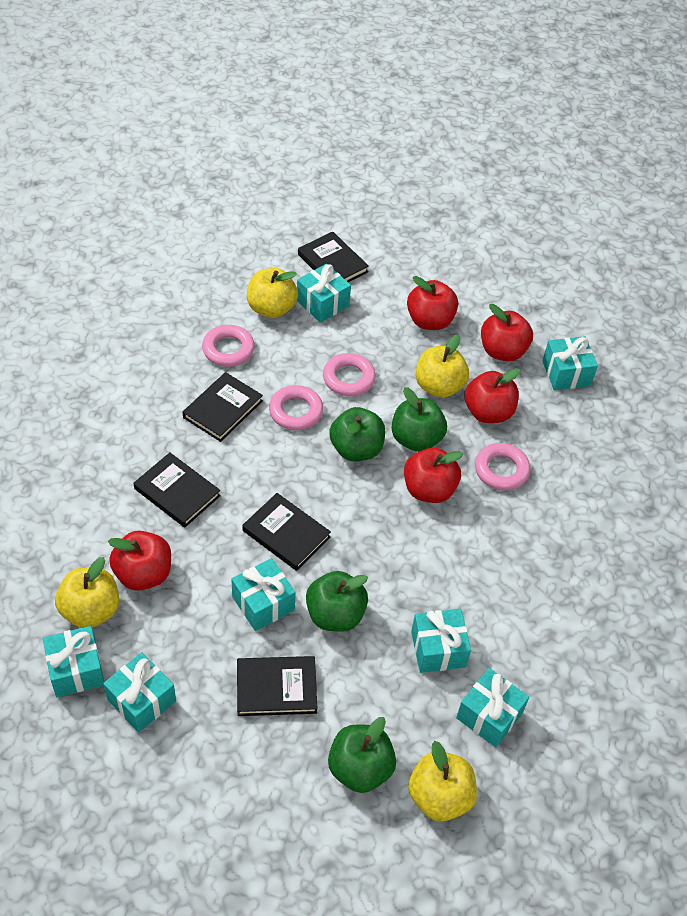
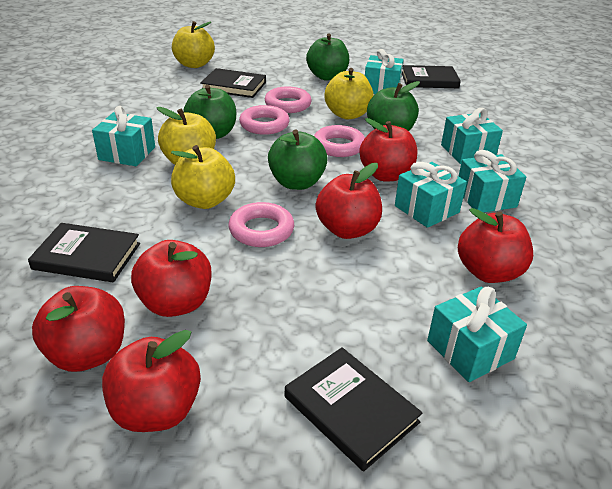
black book: [134,453,221,528] [183,372,263,442] [237,656,317,716] [242,493,331,571] [298,231,369,282] = 5 -> [28,223,140,282] [200,68,266,98] [285,347,422,471] [402,65,461,88] = 4
red apple: [108,531,171,591] [404,448,463,503] [407,276,458,330] [464,368,520,423] [481,304,533,361] = 5 -> [32,286,125,372] [102,330,201,432] [131,240,212,317] [316,163,382,239] [359,118,417,181] [458,208,533,283] = 6
turquoise gift: [43,626,104,697] [103,652,176,733] [231,558,296,631] [297,264,351,323] [411,609,471,673] [456,668,529,747] [543,336,598,390] = 7 -> [92,106,155,166] [365,49,404,94] [395,162,467,228] [427,286,527,382] [441,108,503,164] [458,150,526,213] = 6

